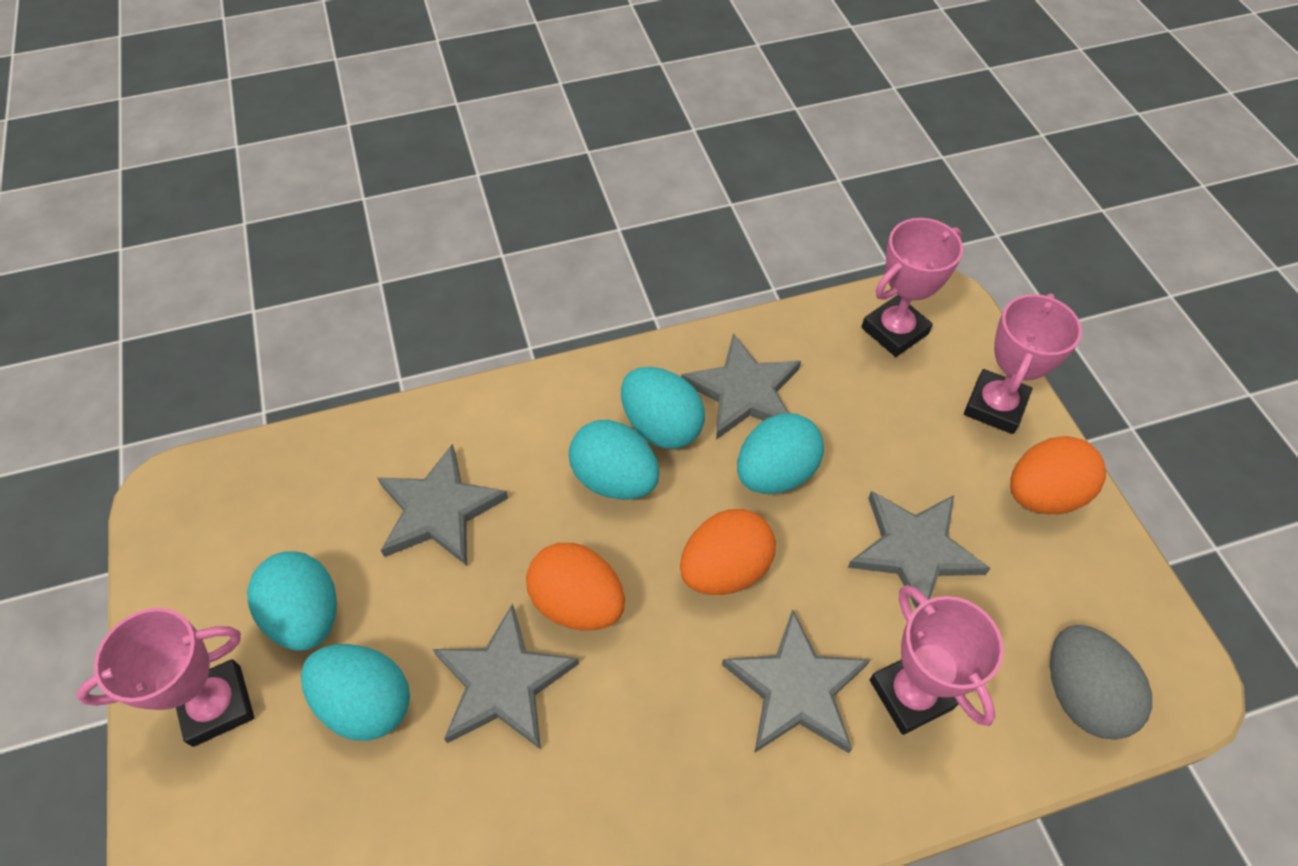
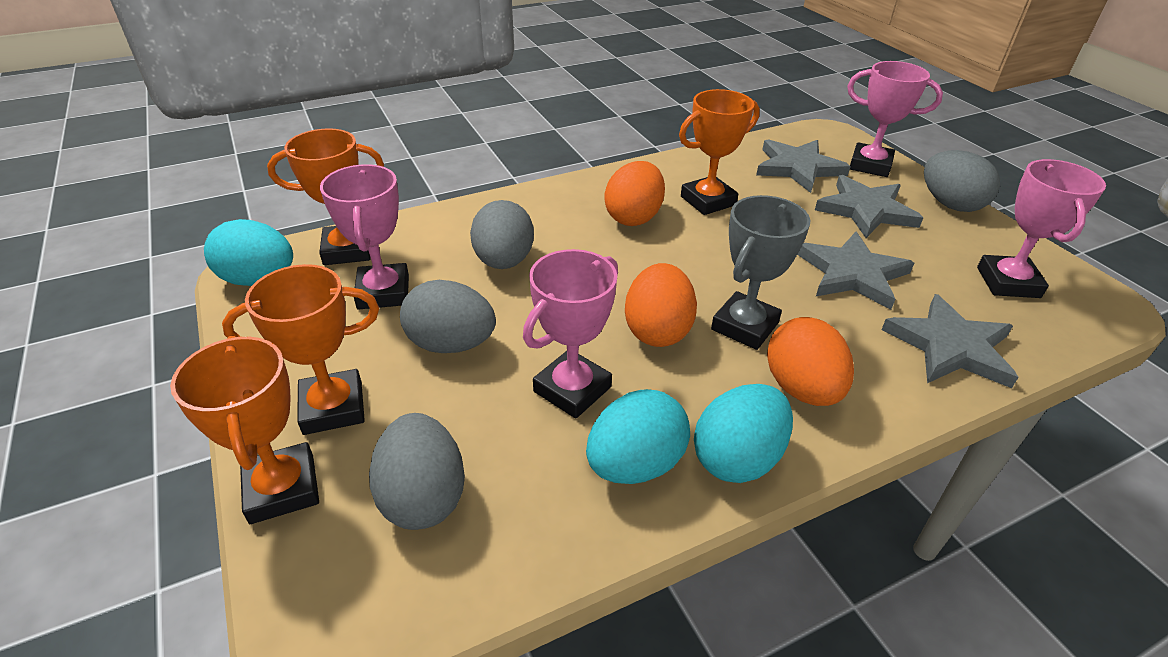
grey egg: [1050,625,1152,740] = 1 -> [369,413,465,530] [400,280,496,353] [470,200,534,269] [924,150,1000,212] = 4
grey star: [377,444,508,566] [432,604,579,750] [681,333,801,440] [722,609,870,753] [848,491,991,608] = 5 -> [756,139,851,193] [797,232,914,310] [815,175,923,238] [881,294,1019,388] = 4
grey trophy: none = 0 -> [711,195,810,350] = 1
orange trophy: none = 0 -> [170,335,319,524] [222,264,379,435] [267,128,384,265] [679,89,760,215] = 4
turquoise egg: [247,551,337,651] [301,644,410,741] [569,420,659,500] [621,367,705,449] [737,413,824,494] = 5 -> [204,219,293,286] [586,389,690,484] [694,384,793,483] = 3

